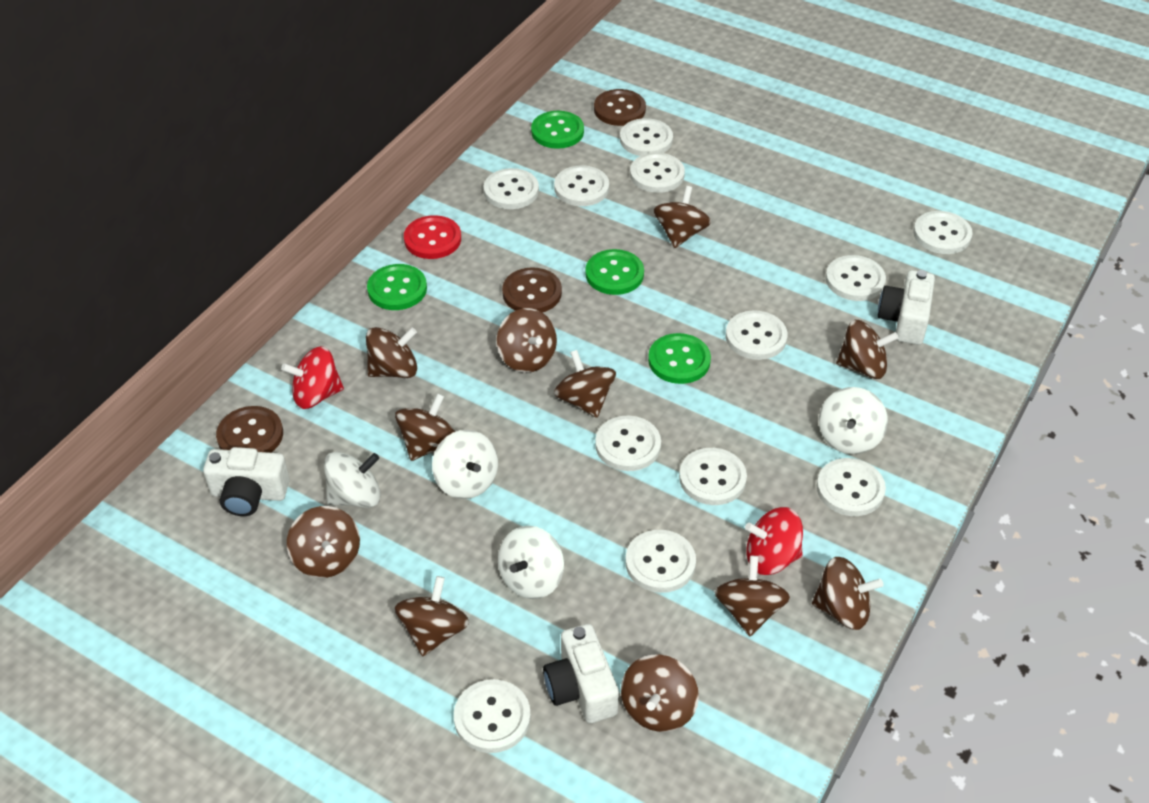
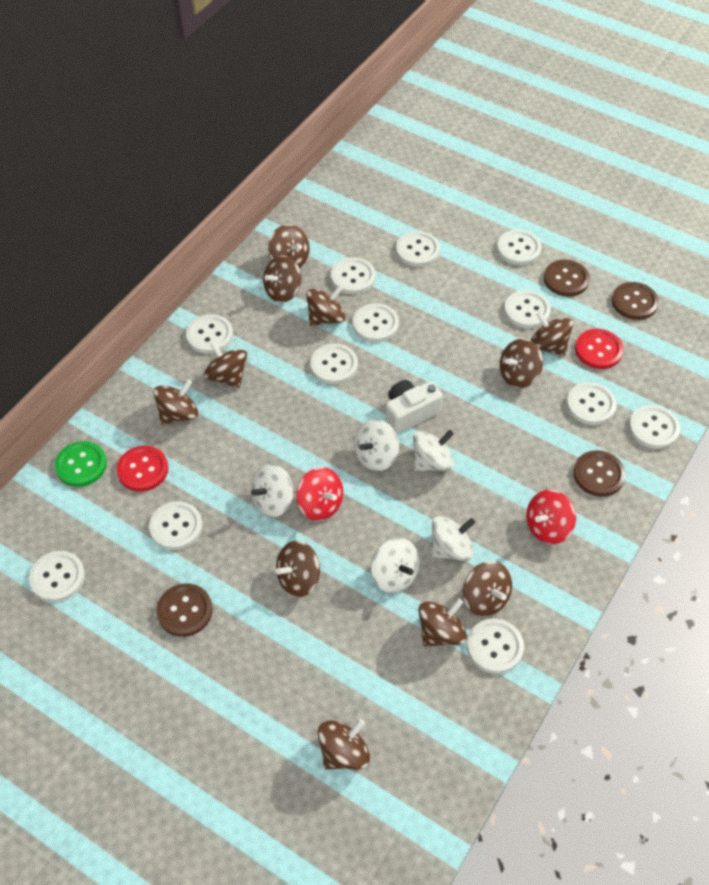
brown button: [216,406,283,453] [502,267,562,313] [594,89,646,126] = 3 -> [156,583,213,637] [544,260,590,297] [573,450,626,497] [612,282,659,320] = 4
green button: [367,264,427,310] [531,111,584,149] [585,249,644,295] [648,333,711,384] = 4 -> [55,441,107,487] = 1
red button: [404,215,461,259] = 1 -> [116,446,168,492] [575,329,623,369] = 2
white camera: [203,447,290,516] [543,624,619,723] [878,270,935,345] = 3 -> [385,380,443,434] = 1
white spinning top: [324,452,381,508] [432,430,498,499] [498,526,564,599] [819,387,888,454] = 4 -> [251,464,293,517] [354,419,399,471] [371,538,420,593] [413,430,454,471] [431,516,475,561] = 5

